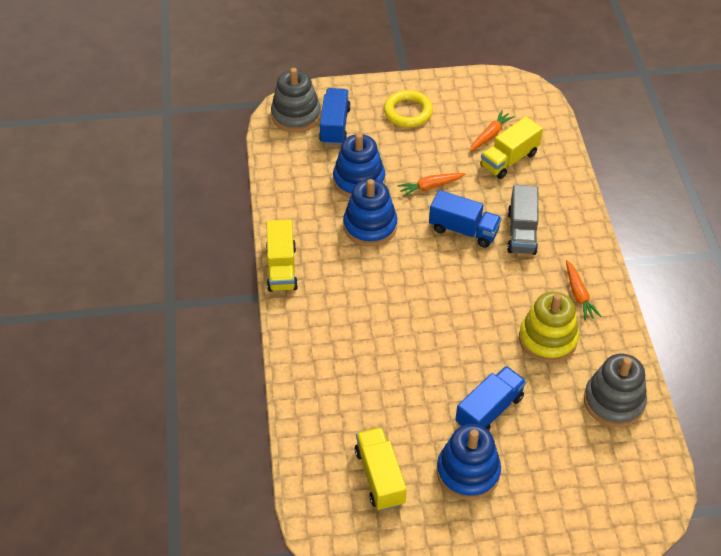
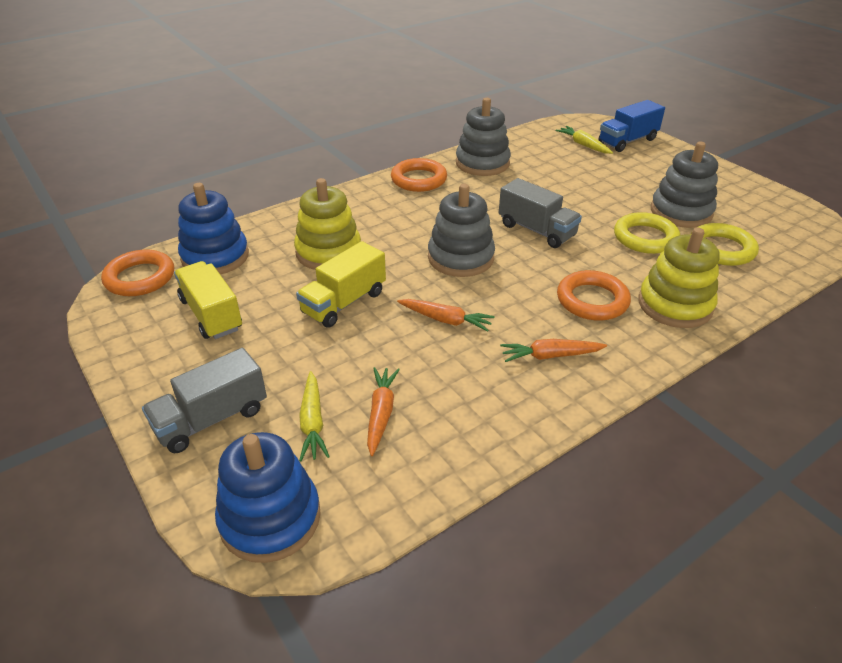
blue stacking toy: [333,133,385,198] [343,179,397,246] [437,424,501,500] = 3 -> [178,183,249,274] [215,432,321,563] = 2
blue truck: [319,88,351,145] [429,190,502,248] [455,366,526,431] = 3 -> [599,100,665,152] = 1
grey stacking toy: [271,68,321,133] [584,354,647,427] = 2 -> [428,184,495,277] [456,98,511,176] [651,142,718,228] = 3
grey truck: [507,185,538,255] = 1 -> [142,348,267,453] [499,178,582,248] = 2
orange ring: none = 0 -> [101,249,174,296] [391,158,447,192] [557,270,631,321] = 3
yellow carrot: none = 0 -> [299,371,330,461] [556,126,613,154] = 2
yellow ring: [383,90,433,127] = 1 -> [614,212,680,254] [690,223,759,266] = 2
yellow stacking toy: [519,291,579,363] = 1 -> [294,178,361,270] [638,228,720,328] = 2
yellow truck: [266,219,298,292] [355,427,406,511] [480,117,543,179] = 3 -> [174,261,242,339] [296,241,386,328] = 2

